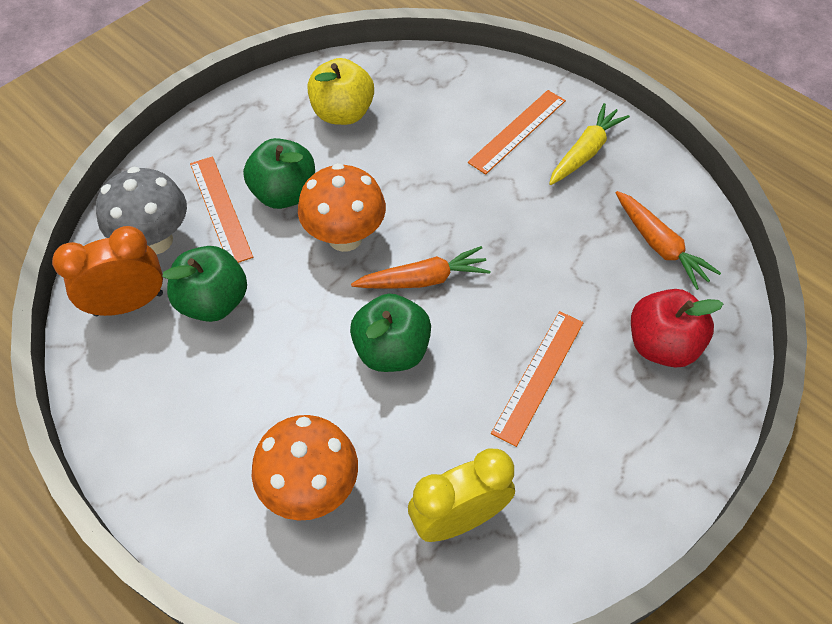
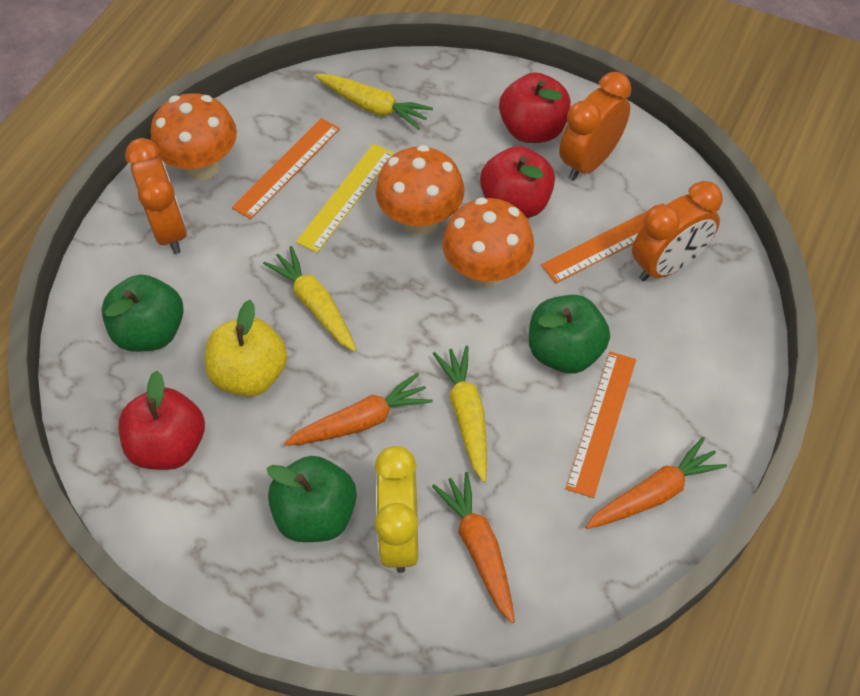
grey mushroom: [96,167,187,255] = 1 -> none = 0
orange carrot: [351,246,491,289] [616,191,721,290] = 2 -> [284,373,433,446] [432,472,515,623] [585,437,727,529] = 3
orange clock: [52,226,163,316] = 1 -> [125,138,187,254] [559,72,631,181] [632,181,723,281] = 3
orange mushroom: [252,415,358,521] [298,163,386,252] = 2 -> [151,93,237,180] [375,145,465,235] [442,197,534,288] = 3
red apple: [631,289,723,368] = 1 -> [119,370,205,470] [480,146,555,218] [499,72,571,143] = 3
yellow carrot: [549,103,630,185] = 1 -> [263,246,356,352] [315,74,433,130] [433,345,487,482] = 3
yellow ruler: none = 0 -> [296,144,394,253] = 1

